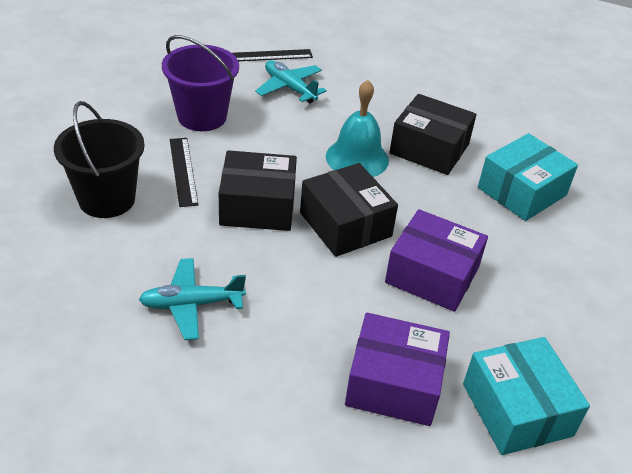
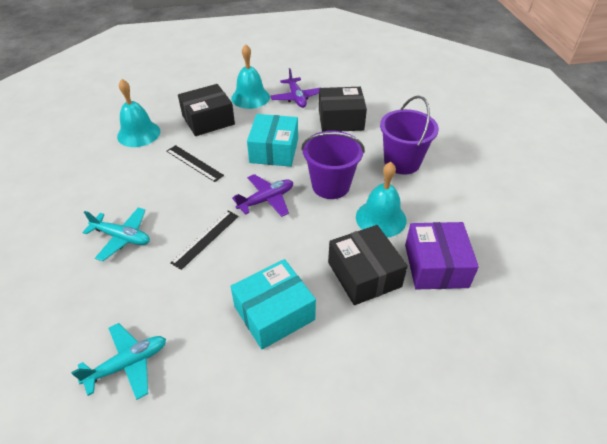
black bucket: [54,101,145,218] = 1 -> none = 0
purple box: [345,313,450,426] [385,209,488,312] = 2 -> [405,222,479,289] = 1
purple bucket: [162,35,239,131] = 1 -> [301,131,365,199] [380,95,439,175] = 2
purple plane: none = 0 -> [232,174,293,217] [270,68,319,108] = 2
turquoise bell: [326,80,389,177] = 1 -> [117,79,160,147] [231,44,270,109] [356,162,406,237] = 3

